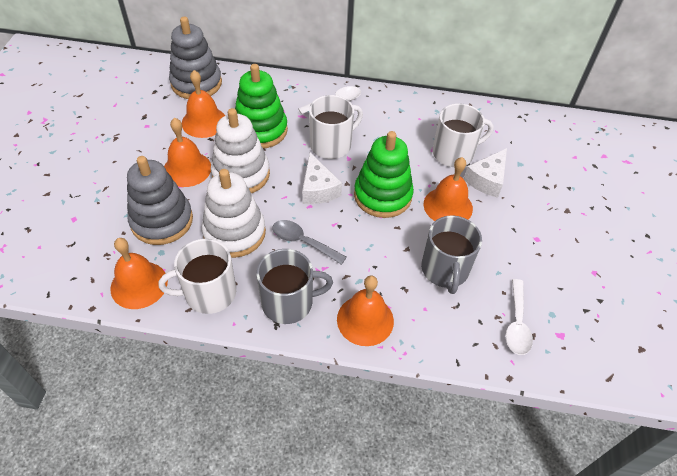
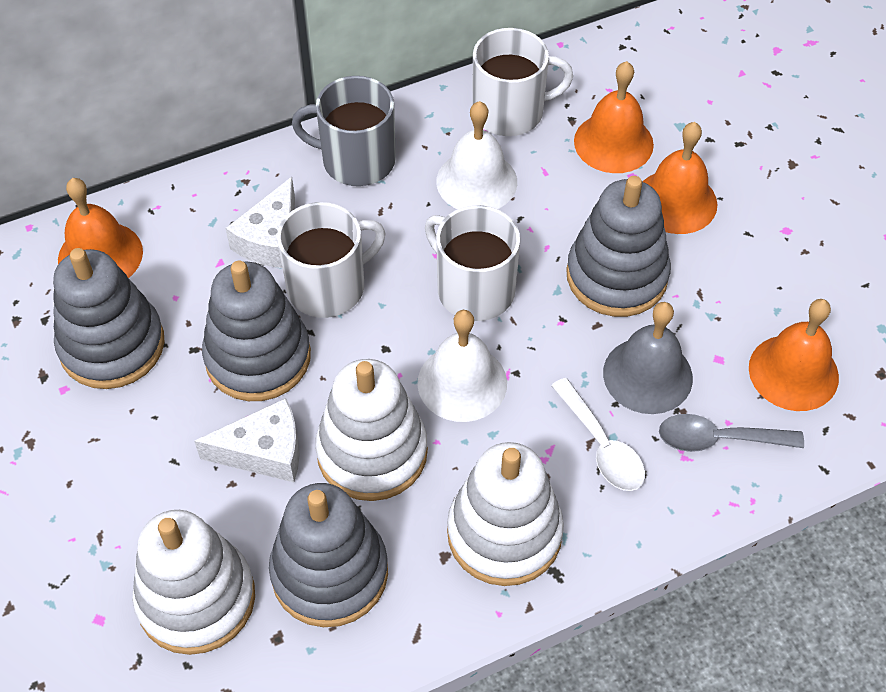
green stacking toy: [235,64,288,149] [354,131,414,218] = 2 -> none = 0
grey bell: none = 0 -> [603,302,693,414] = 1
grey mug: [256,249,333,324] [421,215,482,294] = 2 -> [292,76,396,186] = 1
grey stacking toy: [127,156,193,245] [169,17,222,99] = 2 -> [53,248,164,389] [202,261,311,401] [269,483,388,627] [566,176,671,317] = 4
orange bell: [110,238,168,309] [164,118,211,187] [182,70,225,138] [337,275,394,346] [424,157,473,221] = 5 -> [58,178,143,278] [574,61,654,173] [643,122,717,234] [749,299,839,411] = 4
white bell: none = 0 -> [417,310,507,422] [436,101,517,209] = 2
white spoon: [298,86,361,114] [506,279,533,355] = 2 -> [551,378,645,491] = 1
white stacking toy: [202,169,266,258] [211,108,270,193] = 2 -> [132,510,255,655] [315,359,428,501] [447,442,564,586] = 3

